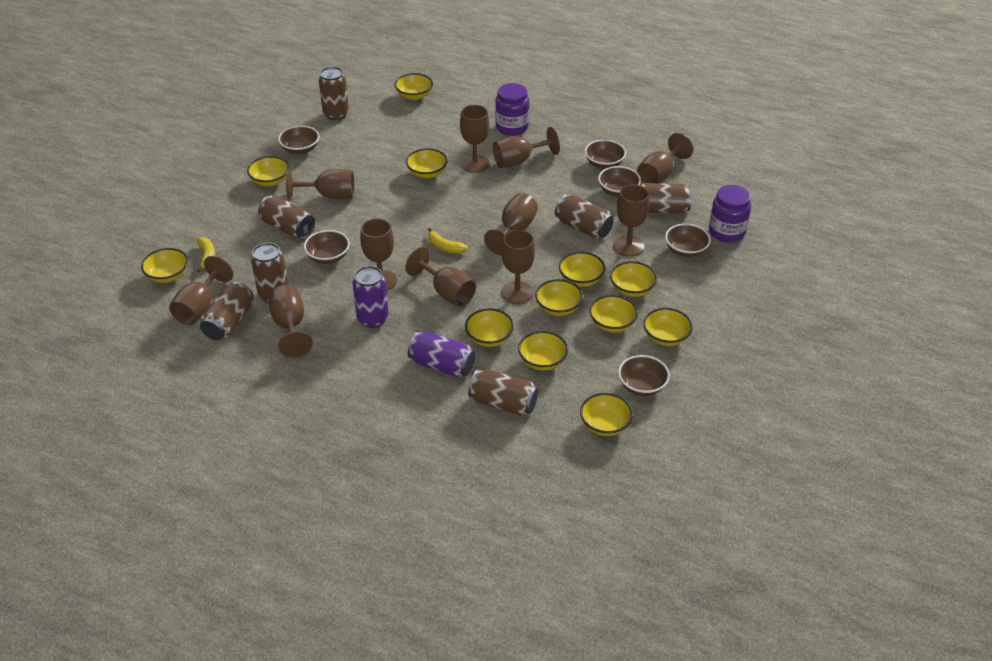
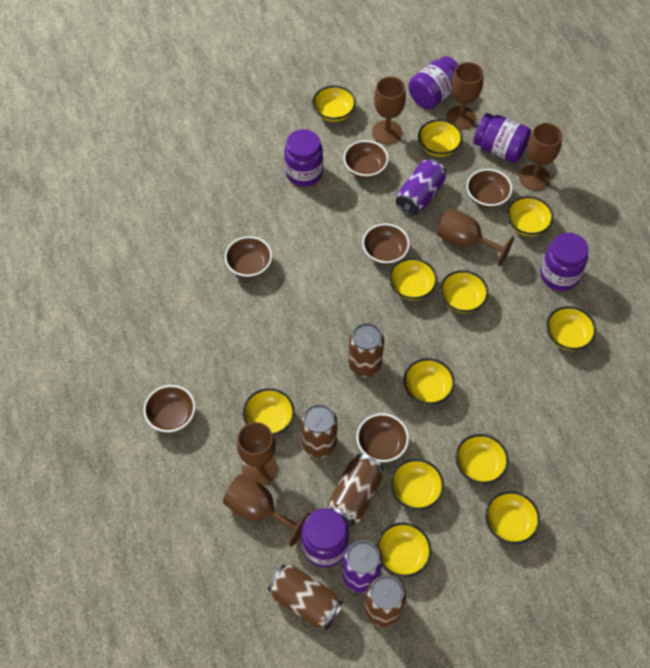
brown can: [200,282,254,340] [251,243,289,303] [258,195,315,239] [319,66,349,120] [468,369,538,416] [555,194,614,238] [640,183,691,213] = 7 -> [268,565,343,630] [301,404,337,458] [327,454,383,527] [348,323,384,377] [364,575,406,627] = 5
brown goblet: [169,256,234,325] [269,285,313,357] [286,169,354,199] [360,218,397,291] [405,247,476,307] [460,105,489,173] [484,193,538,255] [493,127,560,168] [501,230,535,304] [613,185,649,256] [637,133,693,183] = 11 -> [223,474,310,547] [237,422,278,485] [372,77,406,144] [437,208,514,266] [446,62,483,130] [519,123,562,191] = 6
purple jar: [495,83,529,136] [709,185,751,243] = 2 -> [284,129,323,187] [301,508,349,567] [409,56,458,109] [473,113,531,163] [540,233,588,291] = 5
yellow banana: [197,237,215,272] [428,228,468,254] = 2 -> none = 0

